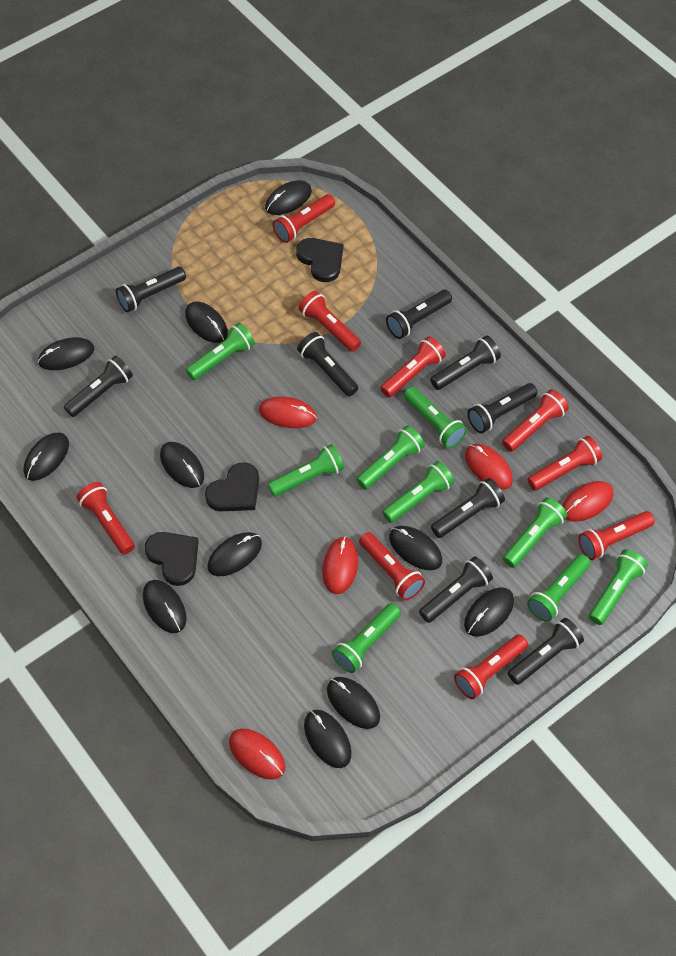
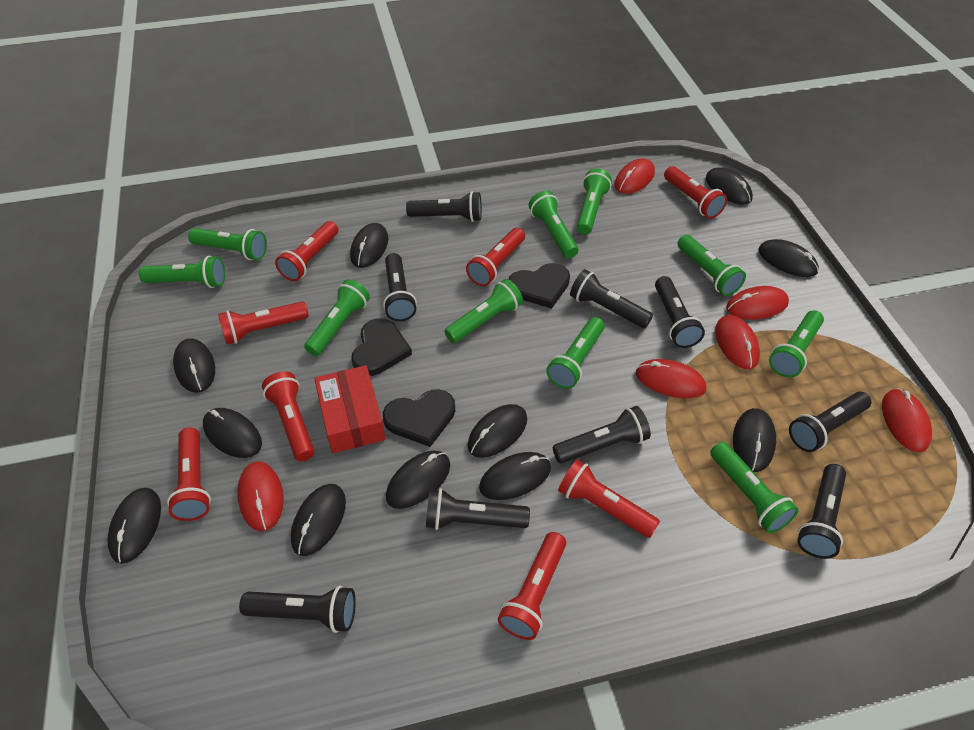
green flashlight: [186,323,255,380] [268,444,344,497] [332,603,401,673] [356,426,425,490] [382,461,454,523] [404,387,467,448] [503,497,567,568] [527,554,591,622] [589,549,648,625] = 9 -> [139,256,225,288] [188,228,267,260] [304,279,370,356] [444,279,523,343] [529,191,578,258] [546,317,605,389] [576,168,612,235] [678,235,746,296] [710,442,799,533] [769,310,824,378] = 10
red box: none = 0 -> [314,365,386,453] = 1
red flashlight: [76,482,135,555] [273,194,335,243] [299,291,361,352] [359,532,425,600] [380,336,446,397] [454,634,528,699] [502,389,569,452] [528,436,602,491] [578,511,655,560] = 9 -> [167,427,211,521] [218,301,308,344] [262,371,314,461] [275,221,338,281] [466,228,525,286] [498,532,566,640] [558,460,660,538] [664,166,727,219] = 8
red mouse: [229,729,285,780] [259,396,317,428] [322,537,358,594] [465,444,513,490] [562,481,614,522] = 5 -> [237,461,284,531] [615,158,655,194] [636,359,706,398] [715,315,760,369] [726,286,789,320] [882,388,932,452] = 6

